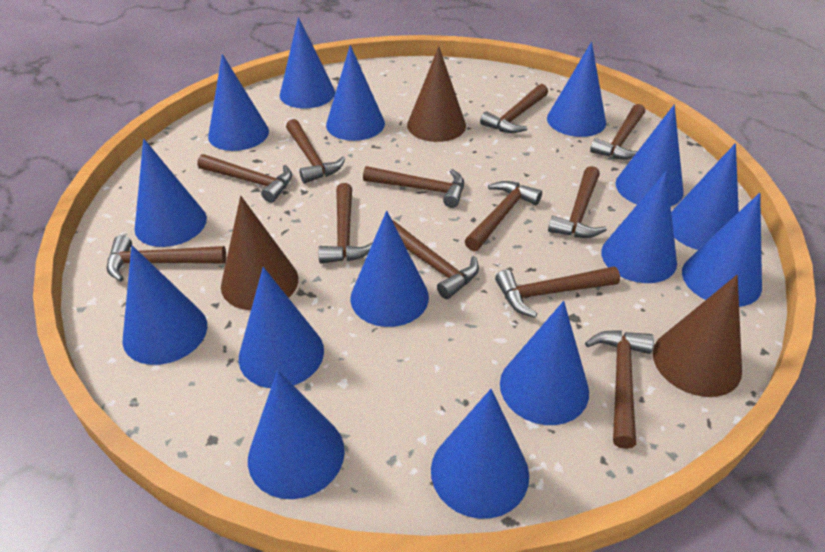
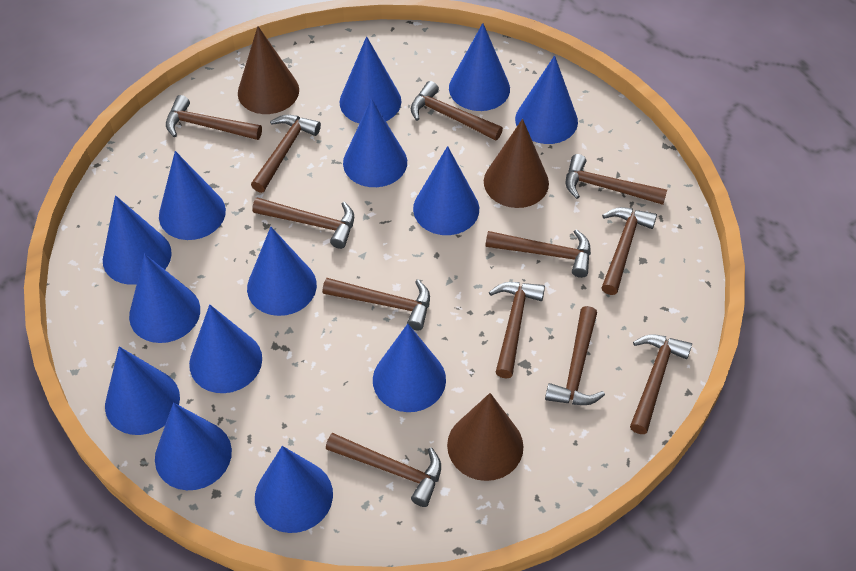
blue cone: [122,245,207,365] [135,139,207,247] [208,54,269,151] [239,267,324,388] [248,370,345,499] [280,17,335,108] [326,45,385,141] [350,211,429,327] [431,389,529,519] [500,301,589,425] [547,42,606,137] [601,171,677,283] [616,105,684,206] [671,143,739,250] [682,193,762,307] = 15 -> [103,195,172,285] [105,347,180,435] [129,254,200,343] [155,403,232,490] [159,151,226,240] [189,304,262,393] [247,227,317,316] [255,446,333,533] [340,36,401,123] [343,98,407,187] [373,324,446,412] [413,146,479,235] [449,23,510,111] [515,55,578,144] = 14

